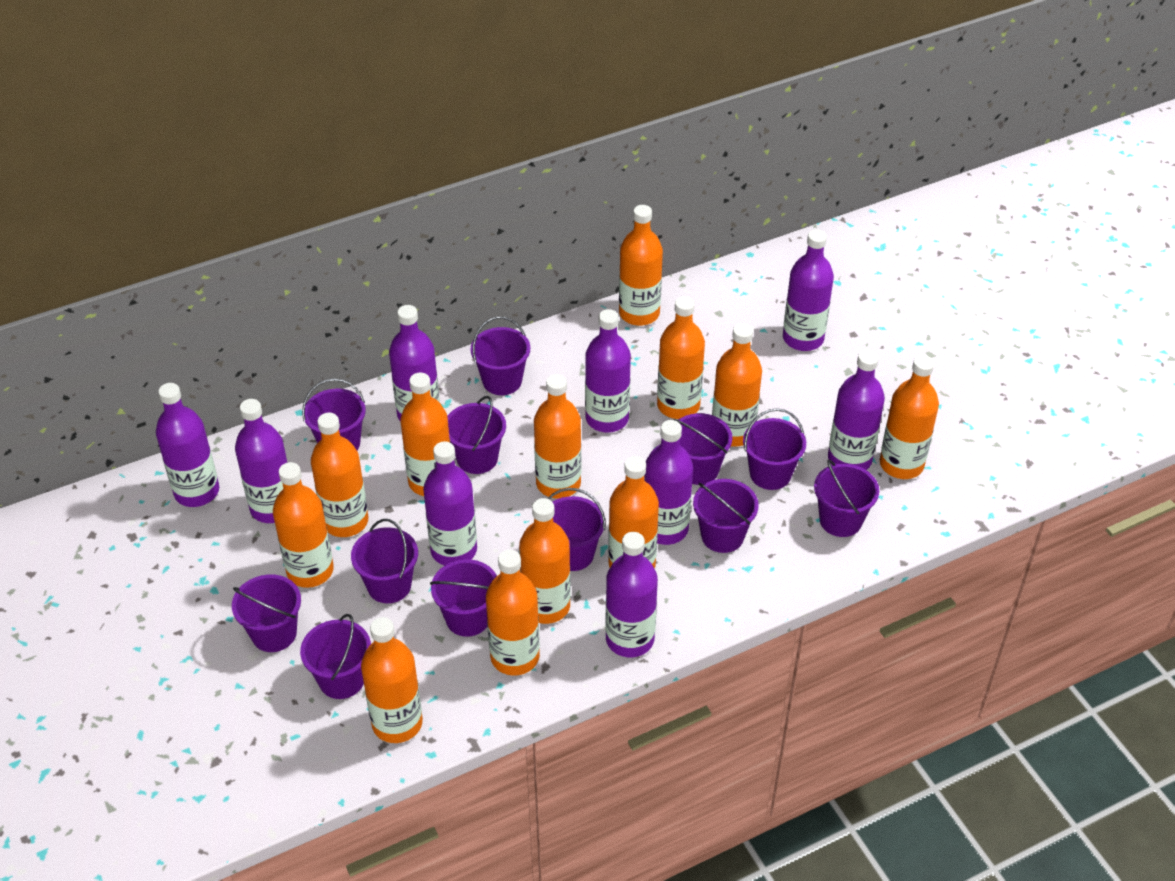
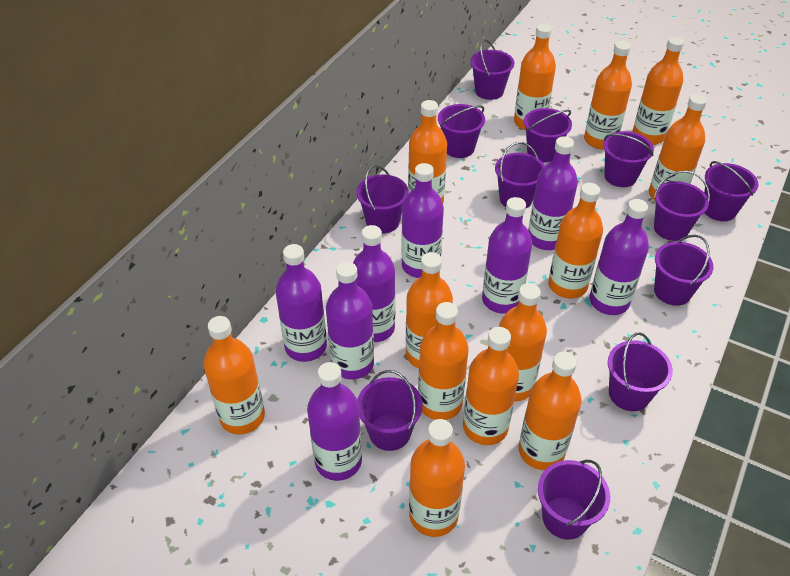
orange bottle: [273,462,334,588] [311,413,368,537] [361,617,423,743] [400,373,450,496] [486,550,540,676] [519,498,571,624] [534,374,581,499] [608,456,659,569] [619,205,663,326] [657,296,705,419] [712,323,762,447] [880,355,939,479] = 12 -> [203,316,265,435] [406,252,453,368] [408,100,447,203] [409,419,465,537] [418,302,468,420] [463,327,519,445] [499,283,547,401] [514,24,556,130] [519,352,582,470] [548,183,603,299] [584,41,632,150] [632,37,684,145] [649,94,707,200] = 13
purple bottle: [156,383,219,507] [235,399,288,523] [389,305,440,422] [423,441,477,565] [585,309,631,432] [605,532,658,657] [644,420,693,545] [783,230,834,351] [828,350,885,470] = 9 -> [276,244,327,362] [307,362,362,481] [326,262,374,379] [353,225,395,342] [401,163,444,278] [482,197,532,314] [528,136,578,250] [589,199,649,315] = 8

